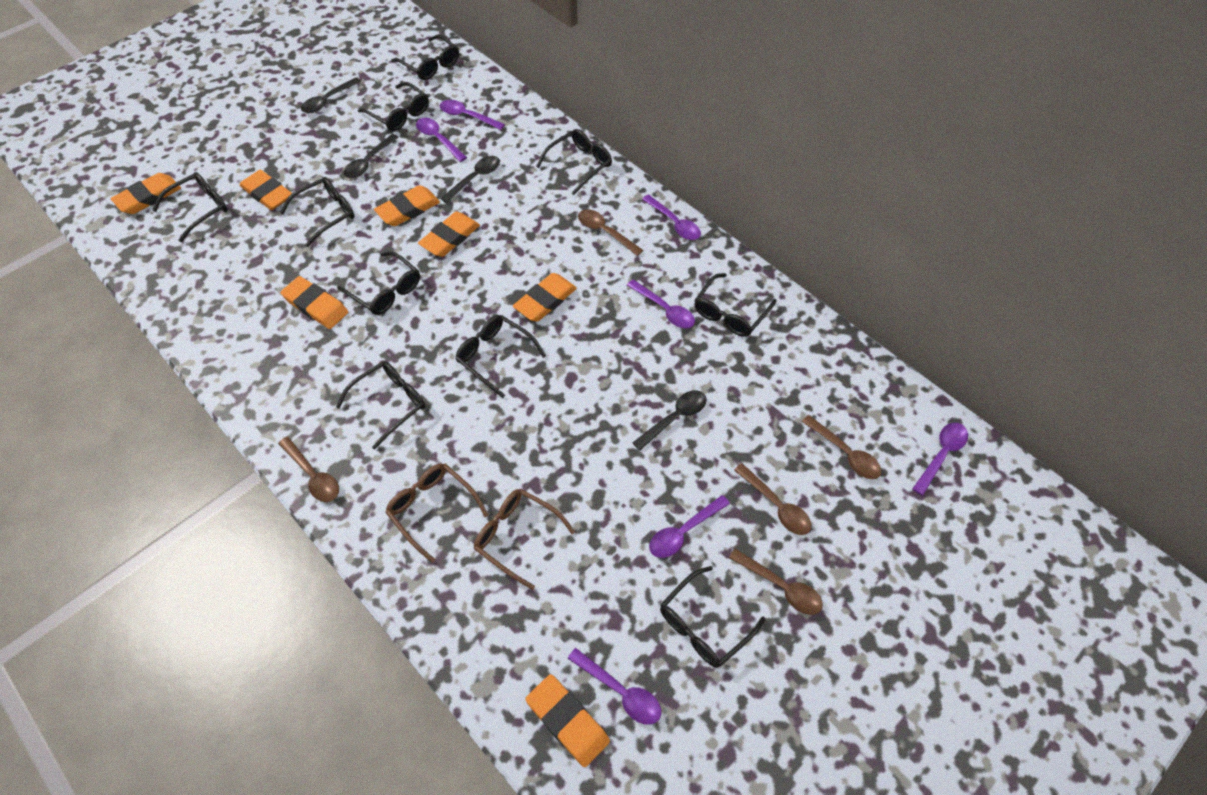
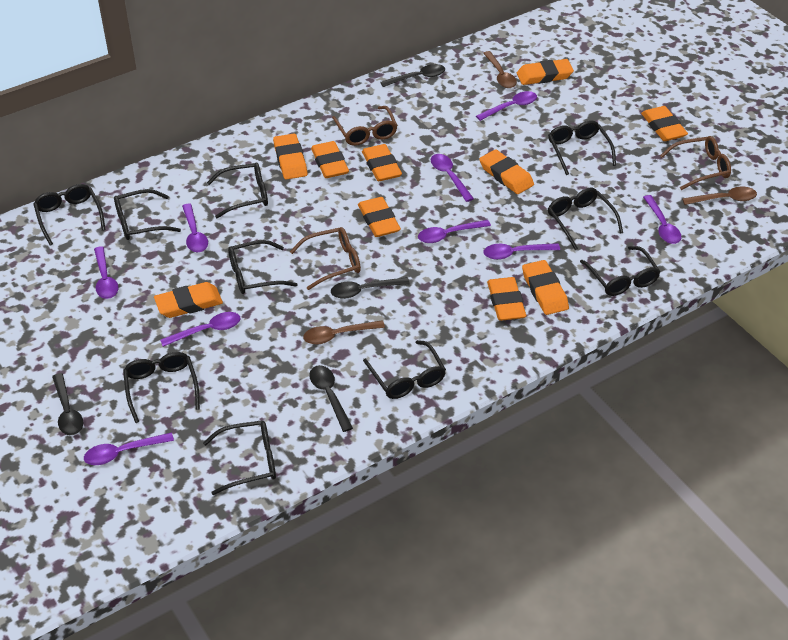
brown glasses: [385,464,488,563] [474,489,575,590] = 2 -> [290,227,361,290] [332,106,397,146] [660,136,731,190] = 3
brown spoon: [278,437,339,502] [578,209,643,256] [729,548,823,615] [734,463,812,535] [801,415,881,479] = 5 -> [303,320,385,345] [483,51,517,88] [682,187,757,205] = 3
orange eraser: [110,173,181,214] [239,170,292,210] [281,276,348,329] [374,185,440,226] [418,212,480,257] [513,273,577,322] [525,674,610,767] = 7 -> [154,282,223,318] [273,134,308,180] [311,141,349,178] [358,197,401,237] [362,144,402,181] [479,149,534,194] [487,277,526,321] [517,59,574,85] [522,260,569,315] [641,106,688,141] = 10
purple spoon: [416,118,467,162] [440,100,505,130] [567,648,661,725] [627,280,695,329] [642,194,701,240] [649,495,730,558] [912,423,968,496] = 7 -> [84,432,174,465] [94,246,118,299] [160,312,241,347] [182,204,208,252] [418,220,491,243] [431,154,474,202] [476,91,537,121] [484,243,560,260] [643,195,681,244] = 9

